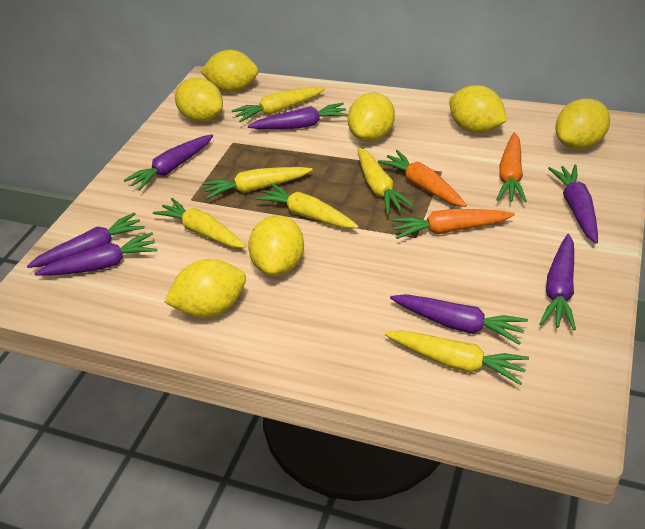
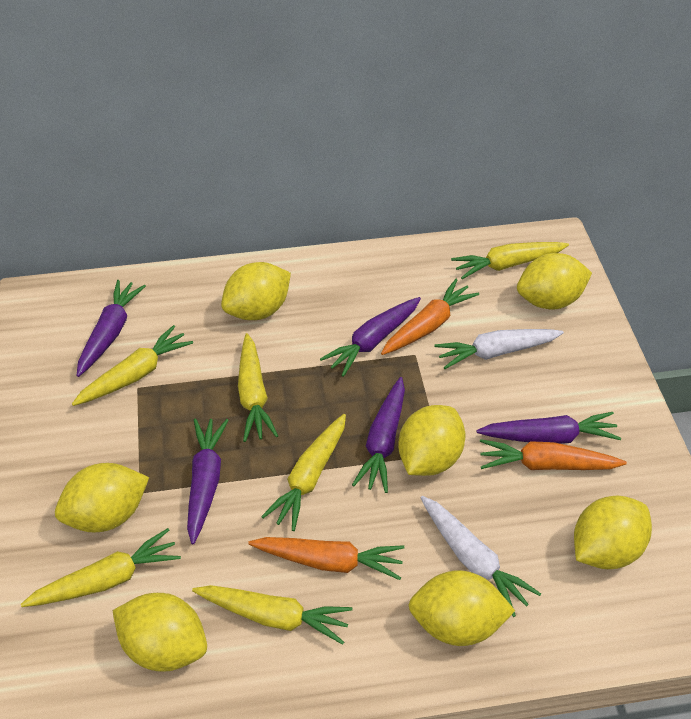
purple carrot: [27,213,145,268] [34,233,157,276] [124,134,213,191] [248,103,348,129] [390,294,528,345] [539,234,576,330] [548,165,598,244] = 7 -> [77,280,146,377] [187,418,228,544] [320,297,421,377] [352,377,405,493] [476,412,621,444] = 5
white carrot: none = 0 -> [420,496,541,617] [434,329,564,369] = 2

